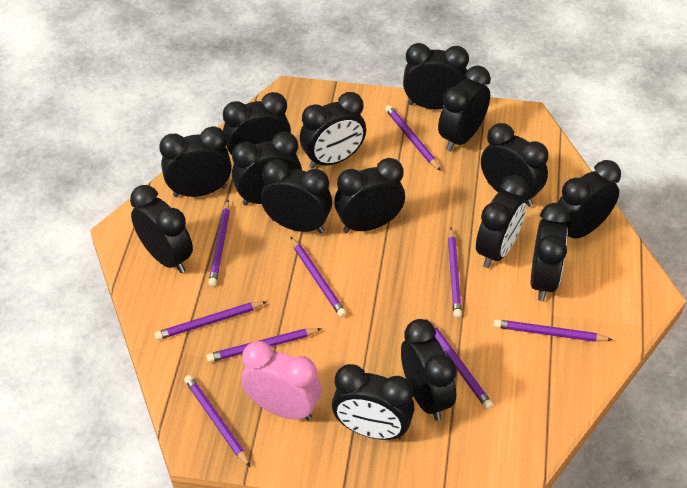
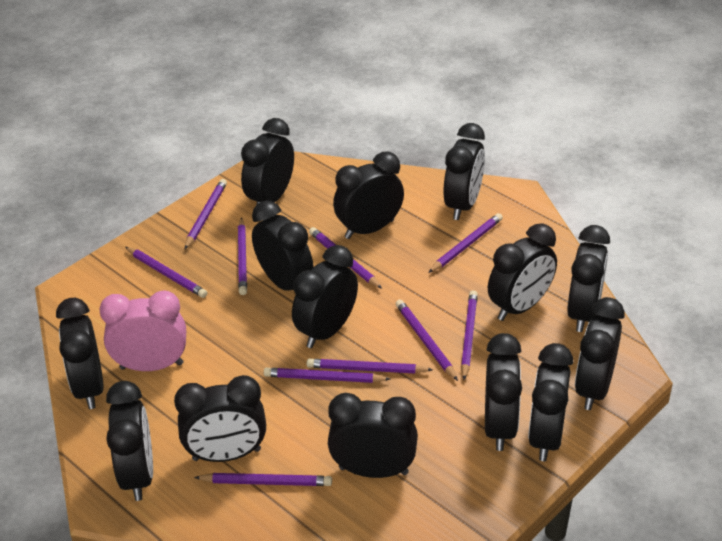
black clock: [130,185,193,273] [159,126,232,197] [223,92,291,163] [232,132,302,206] [261,159,332,233] [300,92,366,169] [332,364,415,440] [334,158,405,233] [401,319,457,421] [403,43,469,109] [438,66,491,152] [476,175,528,268] [481,123,548,206] [531,203,570,301] [558,160,621,239] = 15 -> [56,298,104,409] [106,381,153,501] [174,375,266,462] [241,118,294,204] [252,200,314,291] [292,245,358,348] [328,393,418,478] [333,152,404,239] [443,123,485,220] [485,333,522,451] [488,223,557,321] [528,343,573,461] [567,225,610,332] [575,297,625,410] = 14
purple pencil: [154,301,267,340] [184,375,251,468] [206,328,322,362] [208,200,230,286] [291,237,346,317] [385,105,441,171] [426,319,493,409] [448,228,462,318] [494,319,613,342] = 9 -> [125,247,207,298] [185,179,227,249] [194,473,332,486] [238,218,247,295] [264,368,391,383] [307,359,433,373] [309,227,382,289] [396,299,458,381] [428,213,503,273] [461,290,478,380] = 10

